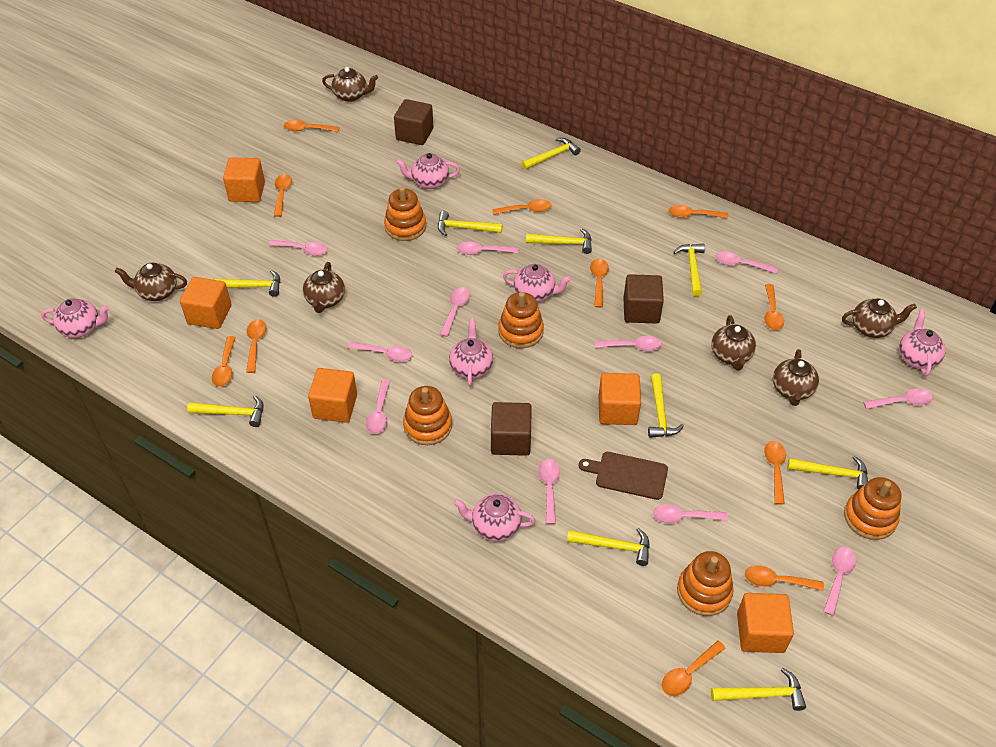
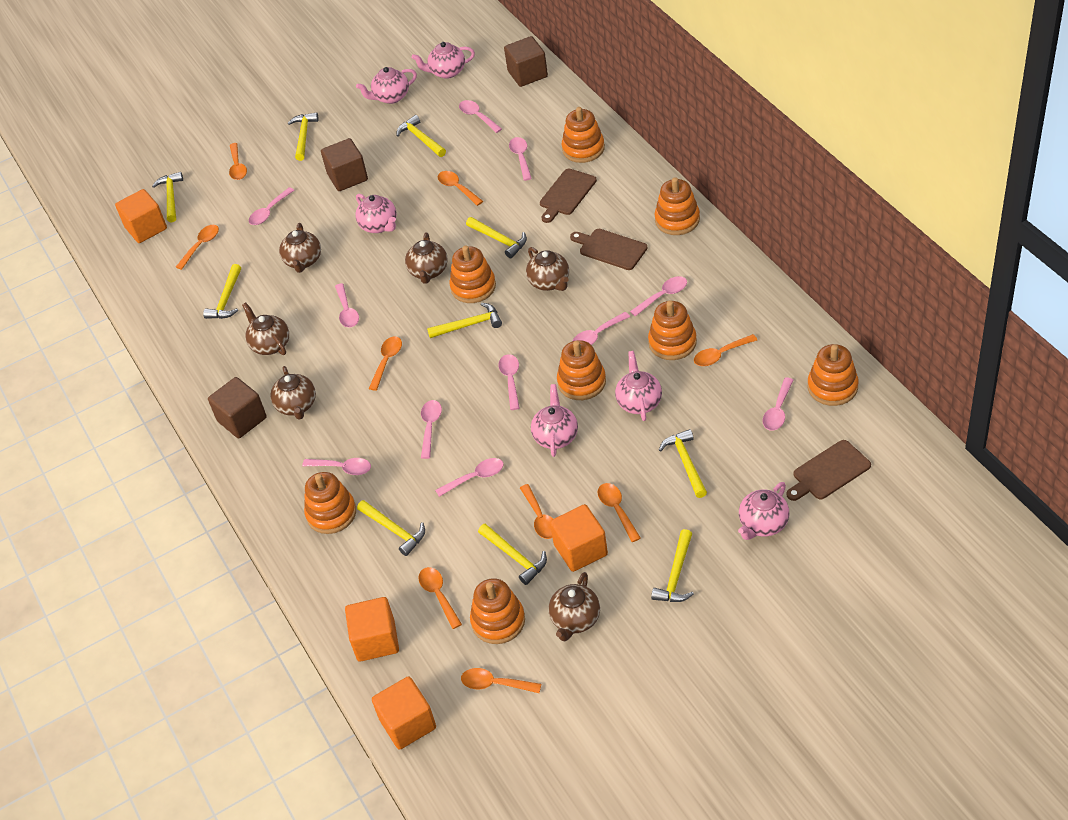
brown cutting board: [579,452,668,500] = 1 -> [540,168,597,223] [570,229,648,270] [787,440,871,501] = 3
orange cube: [180,277,231,329] [223,158,265,202] [308,368,357,423] [599,373,641,425] [737,593,794,653] = 5 -> [115,189,167,243] [345,597,399,662] [372,676,436,750] [550,504,608,572] = 4
orange spoon: [212,336,236,387] [246,319,266,373] [274,174,292,217] [284,120,339,132] [492,199,552,215] [590,259,609,308] [662,641,726,696] [669,205,728,219] [745,565,824,591] [764,284,784,330] [764,441,786,505] = 11 -> [176,225,219,270] [229,143,247,180] [369,336,402,391] [418,567,462,629] [438,171,483,206] [461,668,541,693] [520,484,553,539] [598,483,641,542] [694,334,757,366] = 9
orange stacking toy: [384,187,426,241] [403,386,452,445] [498,292,544,348] [677,551,734,616] [844,477,902,540] = 5 -> [304,472,356,534] [449,246,496,303] [470,578,525,644] [557,340,606,400] [562,107,605,163] [648,300,697,360] [655,177,700,235] [808,344,859,406] = 8

